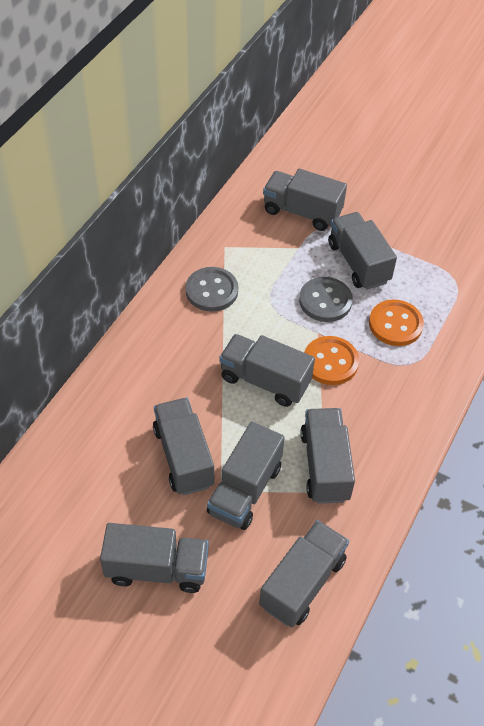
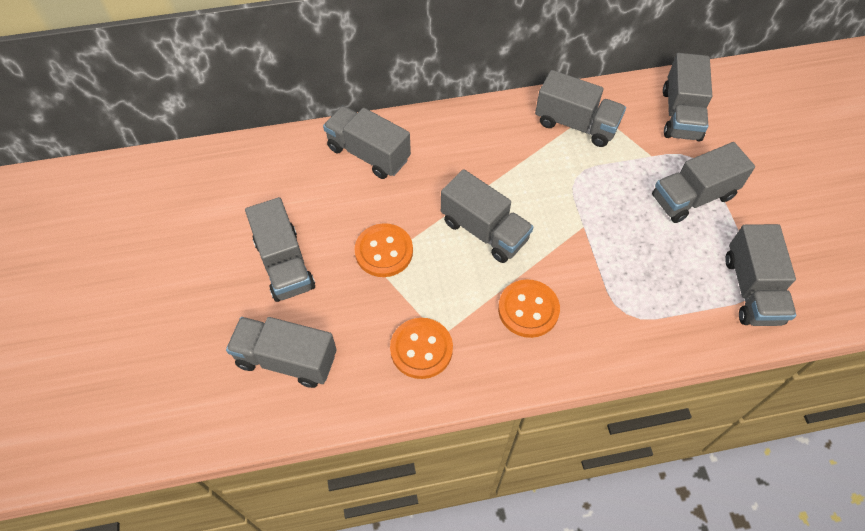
grey button: [186,267,238,312] [299,277,353,322] = 2 -> none = 0
orange button: [304,336,359,385] [369,299,424,346] = 2 -> [354,223,413,277] [390,318,453,379] [498,279,560,338] = 3

